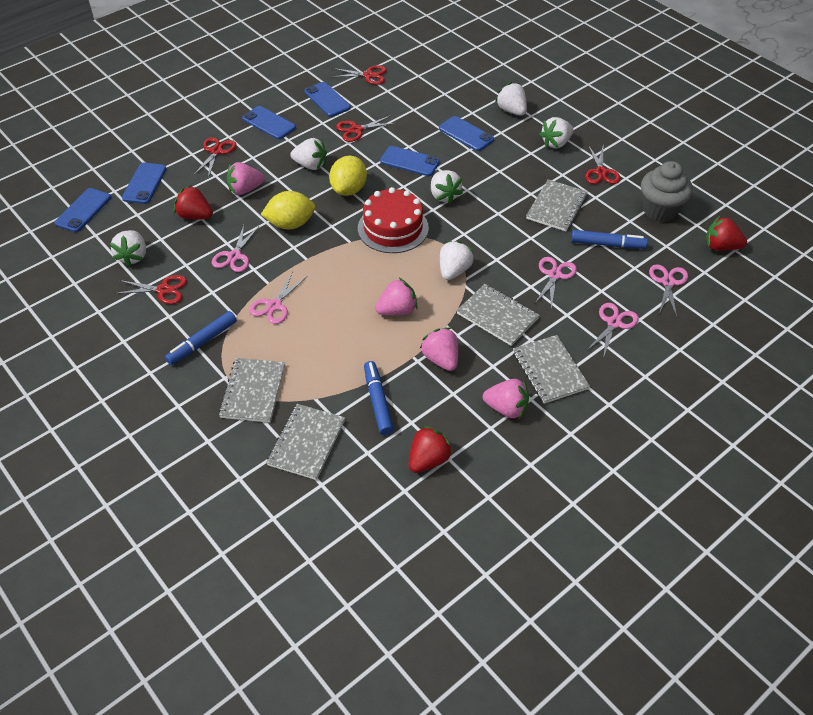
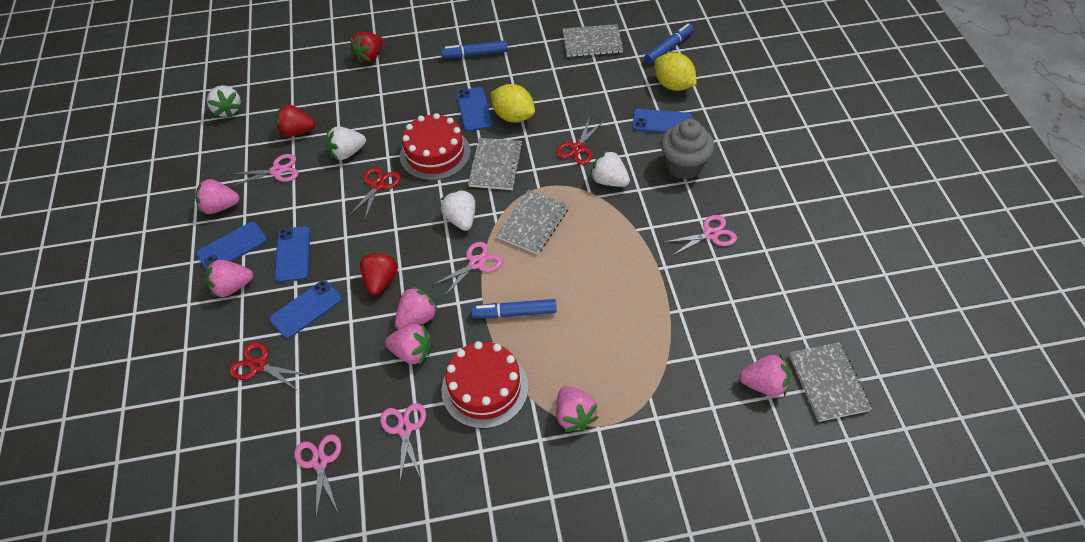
blue phone: [55,188,111,232] [122,163,166,204] [242,106,296,139] [304,82,350,117] [380,146,440,176] [439,116,494,151] = 6 -> [196,222,267,270] [269,280,342,339] [275,226,310,283] [456,87,493,132] [632,109,693,133] = 5
grey notebook: [219,358,285,423] [266,404,345,480] [457,284,540,346] [513,335,590,404] [526,179,588,231] = 5 -> [468,138,523,190] [496,190,569,255] [563,24,623,57] [789,342,872,422] = 4
pink strawberry: [227,162,265,195] [375,278,418,315] [420,327,458,371] [483,379,529,419] = 4 -> [195,178,240,214] [206,260,253,298] [385,324,431,365] [395,286,438,329] [556,386,599,432] [739,354,790,397] = 6
red cake: [358,187,429,253] = 1 -> [400,113,471,180] [441,341,528,429] = 2
red scissors: [114,275,187,304] [193,137,236,178] [331,65,387,85] [336,115,396,142] [585,145,620,184] = 5 -> [230,342,309,391] [349,167,401,221] [556,116,604,165] = 3
white strawberry: [110,230,146,267] [290,138,327,170] [431,170,463,204] [440,241,474,280] [495,82,527,116] [539,117,573,148] = 6 -> [207,85,242,118] [327,126,366,160] [440,190,476,231] [590,150,630,187] = 4

